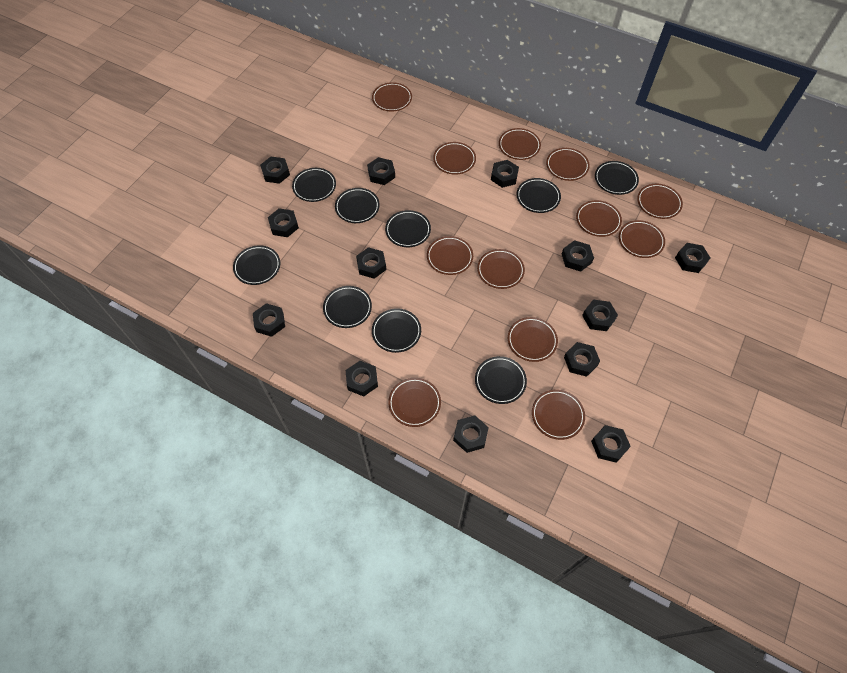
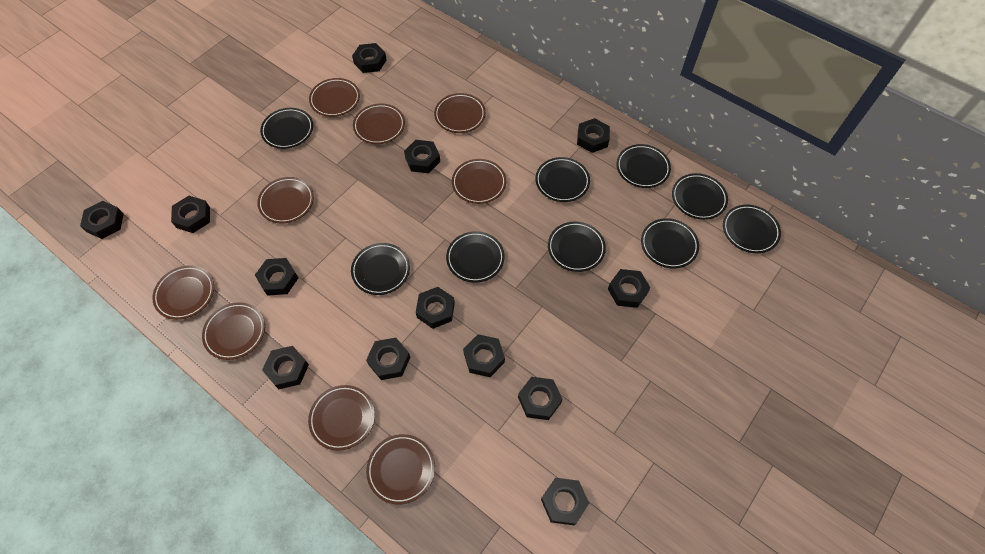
brown plate: [372,82,412,111] [388,378,441,427] [427,236,473,275] [433,142,476,175] [477,249,525,289] [499,128,541,160] [508,317,558,362] [532,390,585,440] [546,148,590,181] [576,200,622,237] [619,220,665,258] [637,184,683,219] = 12 -> [152,265,214,320] [202,302,265,360] [257,177,314,224] [308,385,375,451] [309,78,360,117] [353,104,405,144] [366,434,435,505] [434,93,486,133] [452,159,506,204] = 9

